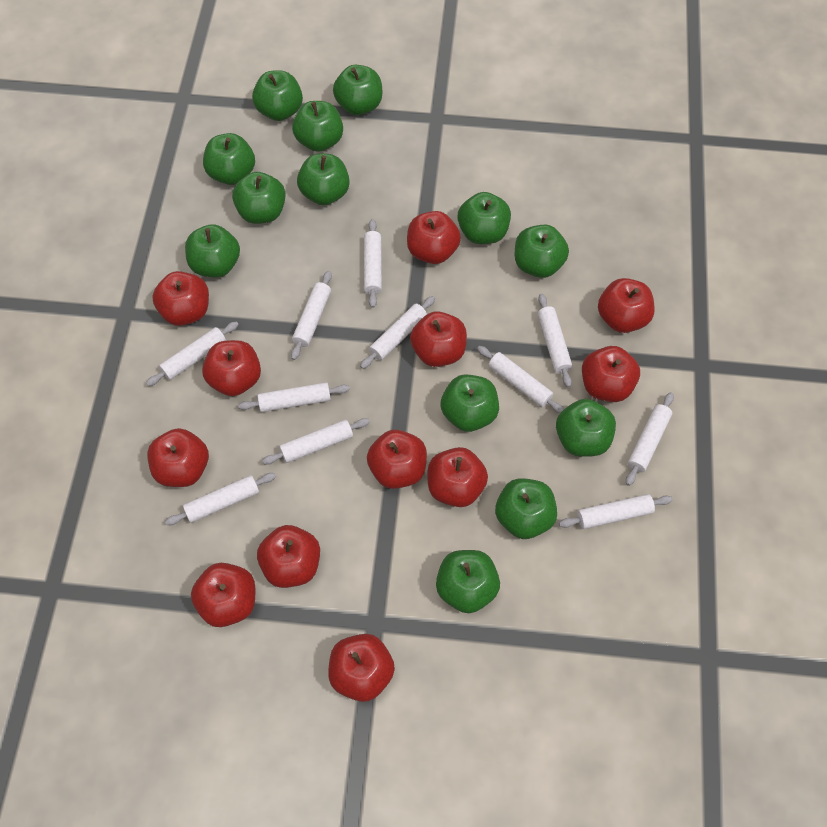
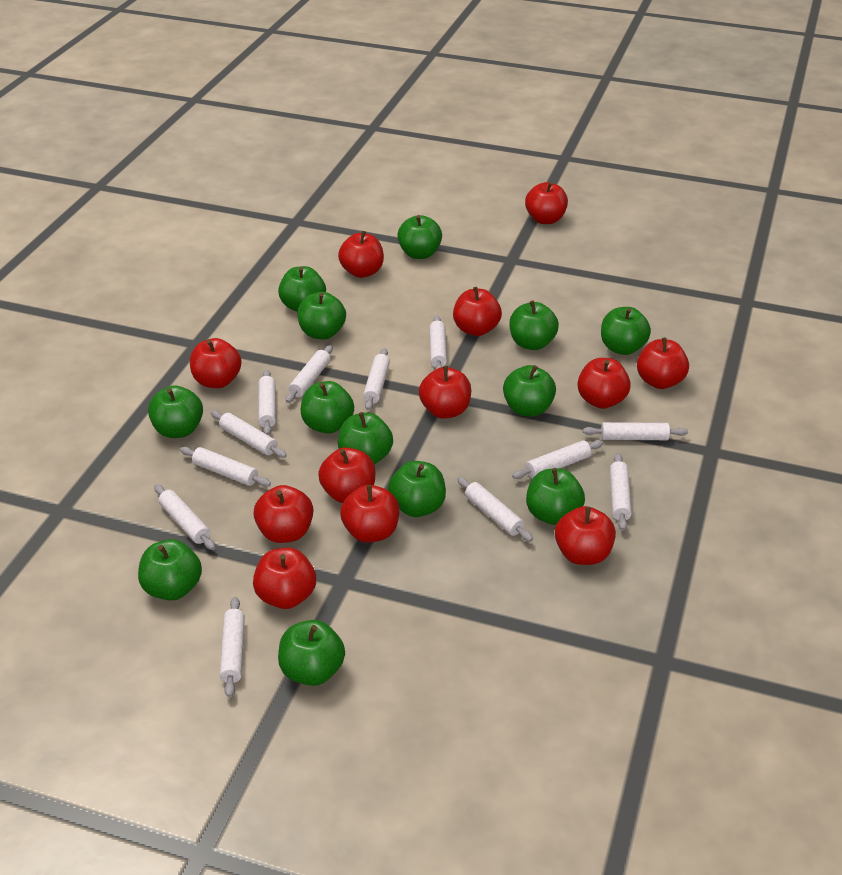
white rolling pin: [146,322,239,386] [165,473,276,525] [238,382,350,412] [262,418,370,465] [291,271,332,360] [360,296,435,369] [364,219,382,308] [477,346,564,414] [538,294,572,388] [559,494,673,529] [626,392,674,486] = 11 -> [154,484,215,550] [180,447,271,487] [211,410,287,458] [220,597,245,697] [258,370,276,435] [286,345,333,403] [363,348,390,410] [429,316,447,370] [457,477,533,542] [512,440,603,479] [583,422,688,440] [610,453,632,531] = 12

